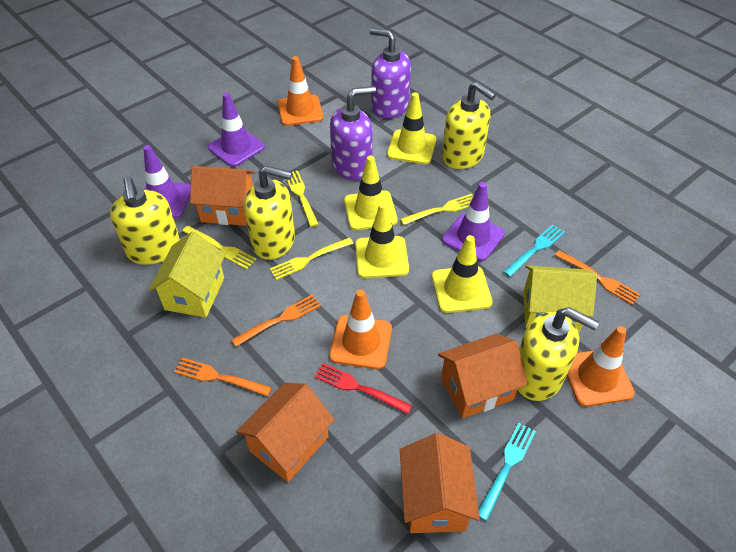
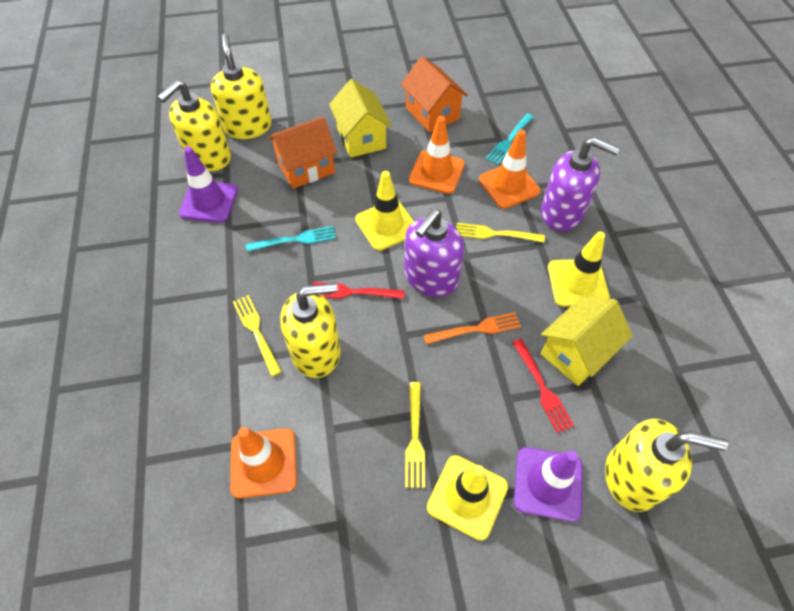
orange fork: [174,357,272,397] [231,295,321,347] [554,250,641,305] = 3 -> [424,312,521,344] = 1
orange house: [190,166,255,226] [236,383,335,482] [400,433,480,533] [438,334,528,419] = 4 -> [268,117,337,189] [401,56,468,133] = 2
purple traffic cone: [143,145,191,219] [208,93,265,167] [442,182,505,261] = 3 -> [179,146,238,223] [514,447,583,522] = 2
red fork: [314,363,412,414] = 1 -> [312,282,405,299] [512,339,574,433] = 2
yellow fork: [182,226,257,269] [270,237,354,280] [287,170,319,227] [400,194,473,225] = 4 -> [233,295,282,376] [405,382,425,488] [456,223,545,242] = 3
yellow traffic cone: [344,156,397,230] [355,203,409,278] [387,92,436,164] [432,235,492,313] = 4 -> [355,171,414,251] [427,455,508,541] [548,231,610,307] = 3

